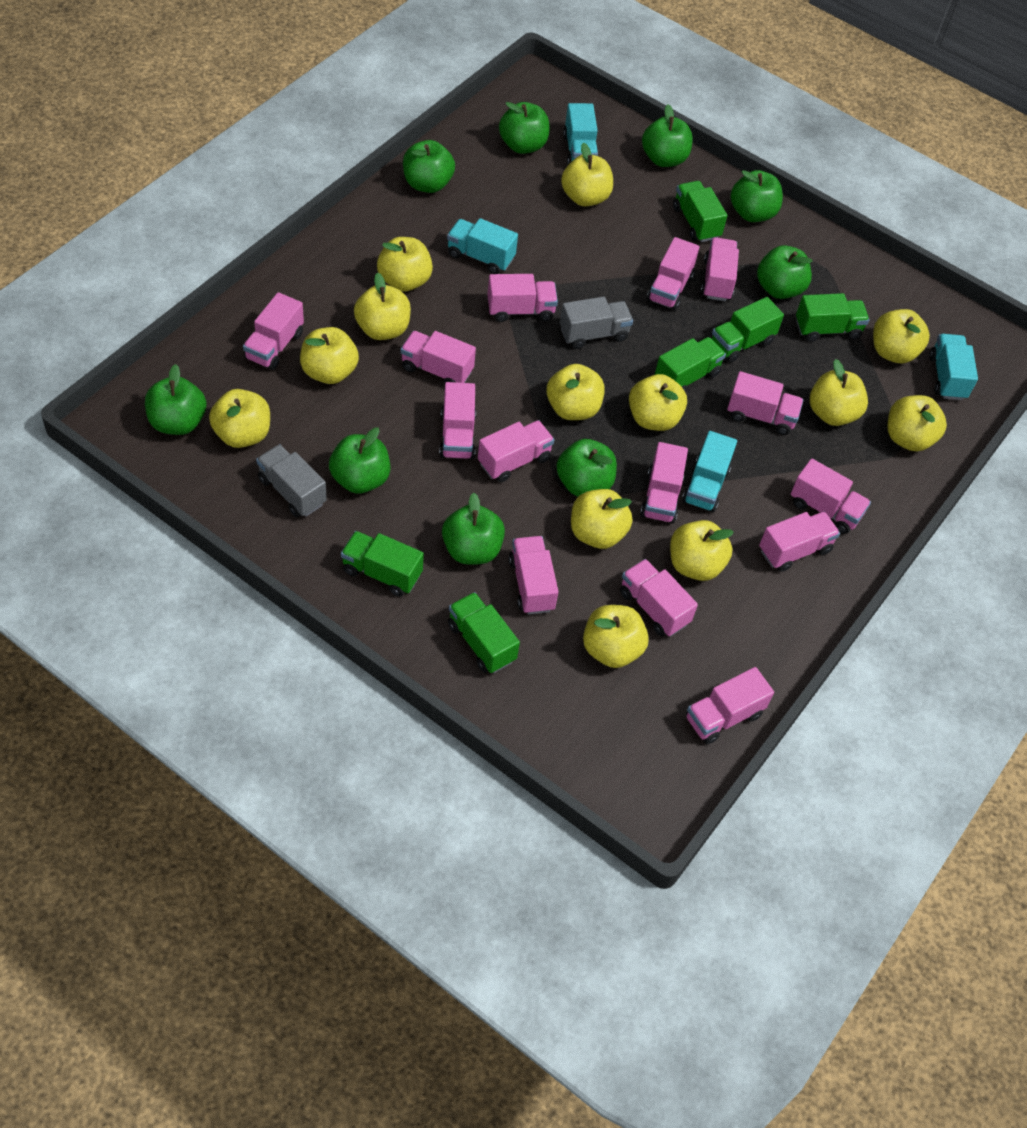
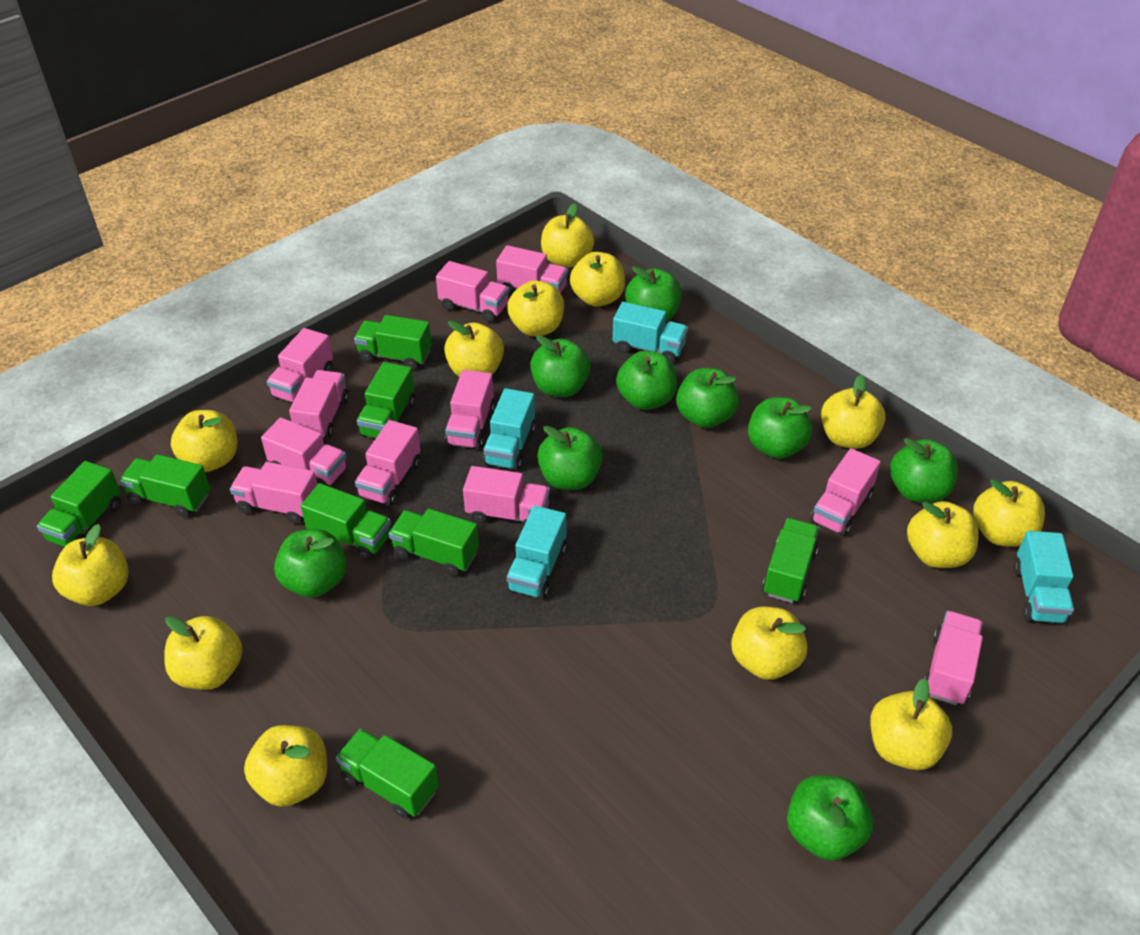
green truck: [341,531,424,597] [448,592,520,673] [655,337,726,392] [673,181,727,242] [711,297,784,363] [796,293,869,342] = 6 -> [37,461,121,547] [119,454,210,517] [301,483,391,560] [336,729,439,819] [354,315,432,370] [357,362,415,438] [389,509,479,576] [762,518,819,603] = 8
grey truck: [256,444,327,517] [560,296,633,349] = 2 -> none = 0
pink truck: [243,292,304,370] [400,331,476,384] [439,382,476,459] [478,420,554,482] [487,274,558,322] [509,536,559,614] [620,559,698,636] [640,442,688,524] [647,237,699,310] [686,667,774,744] [701,237,739,301] [727,371,804,435] [759,512,840,572] [791,459,871,534] = 14 -> [230,462,318,524] [261,418,347,486] [267,328,333,403] [289,370,349,439] [355,420,421,506] [436,261,509,322] [445,370,495,450] [463,466,550,527] [496,245,568,294] [810,448,881,536] [924,611,983,705] = 11

